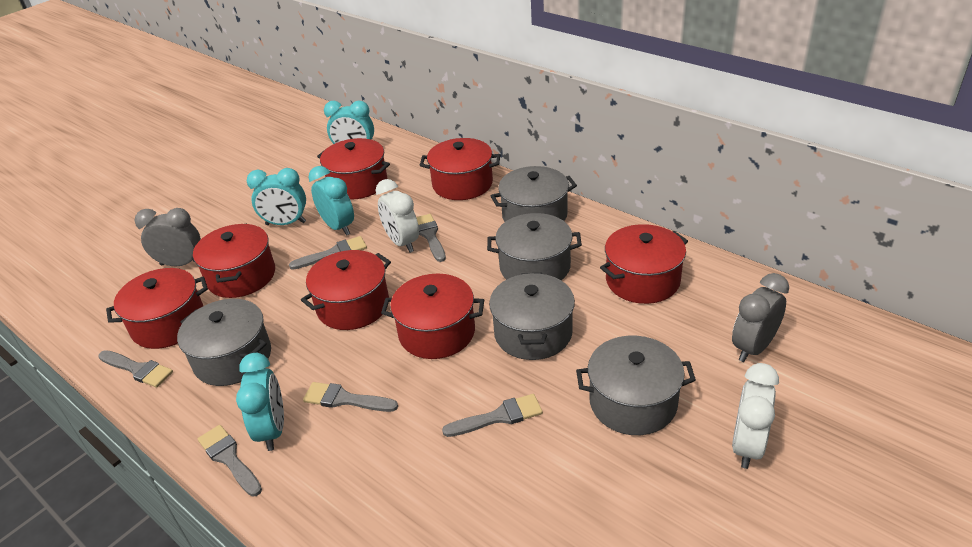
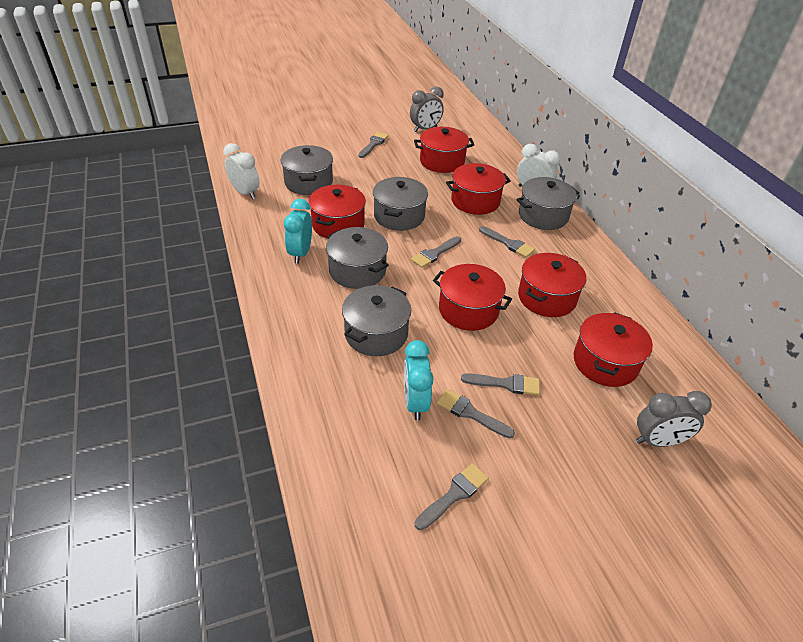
red pot: [106,268,208,349] [193,224,275,298] [301,250,391,330] [317,138,390,200] [381,274,484,359] [420,138,500,200] [600,224,688,304] = 7 -> [309,185,366,239] [414,127,474,173] [433,264,512,331] [446,163,511,215] [518,253,586,317] [574,312,653,387] = 6
turquoise clock: [236,353,284,451] [247,168,306,225] [308,166,354,236] [324,101,374,144] = 4 -> [284,199,312,264] [403,340,434,420] = 2

